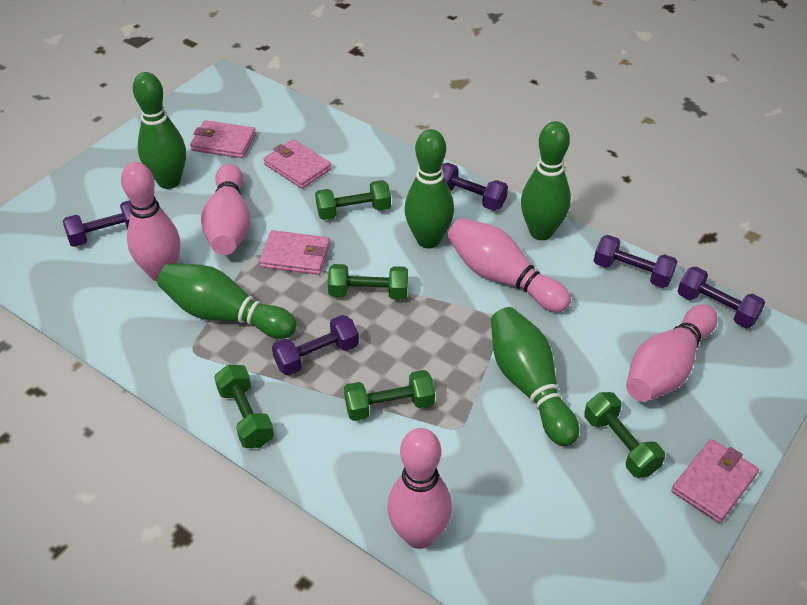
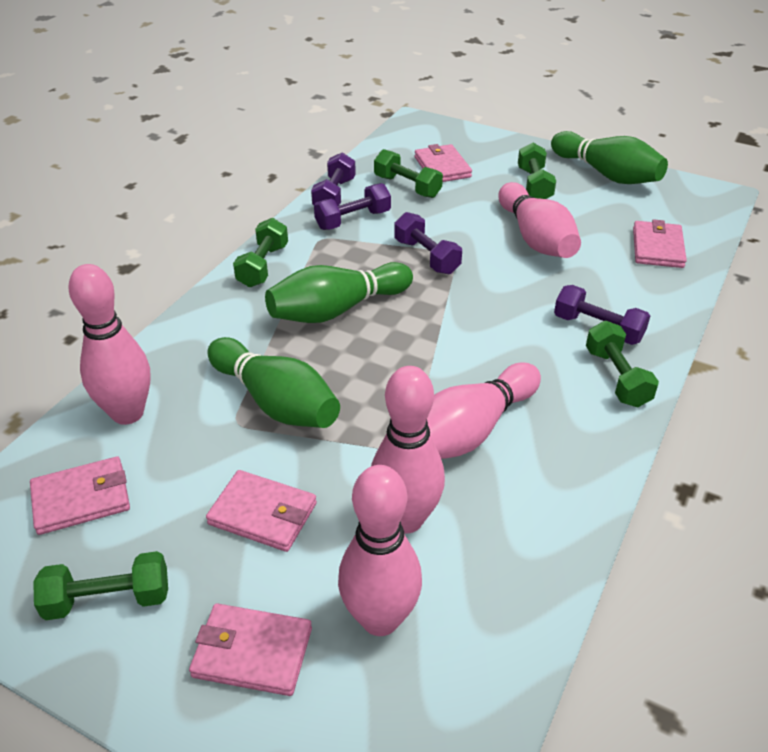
green bowling pin: [133,72,186,189] [157,263,297,339] [404,129,454,248] [491,307,579,446] [521,121,571,240] = 5 -> [207,337,340,428] [265,262,413,323] [551,131,668,184] = 3
pink wallet: [190,120,256,158] [259,230,330,275] [263,139,332,189] [671,439,759,523] = 4 -> [30,456,130,535] [189,603,312,696] [206,470,317,552] [415,144,472,182] [633,219,687,268] = 5
purple dumbbell: [63,200,131,247] [272,315,359,376] [442,163,508,211] [594,235,677,288] [678,267,765,328] = 5 -> [311,152,356,206] [314,183,391,230] [394,212,462,274] [554,285,650,345] = 4

